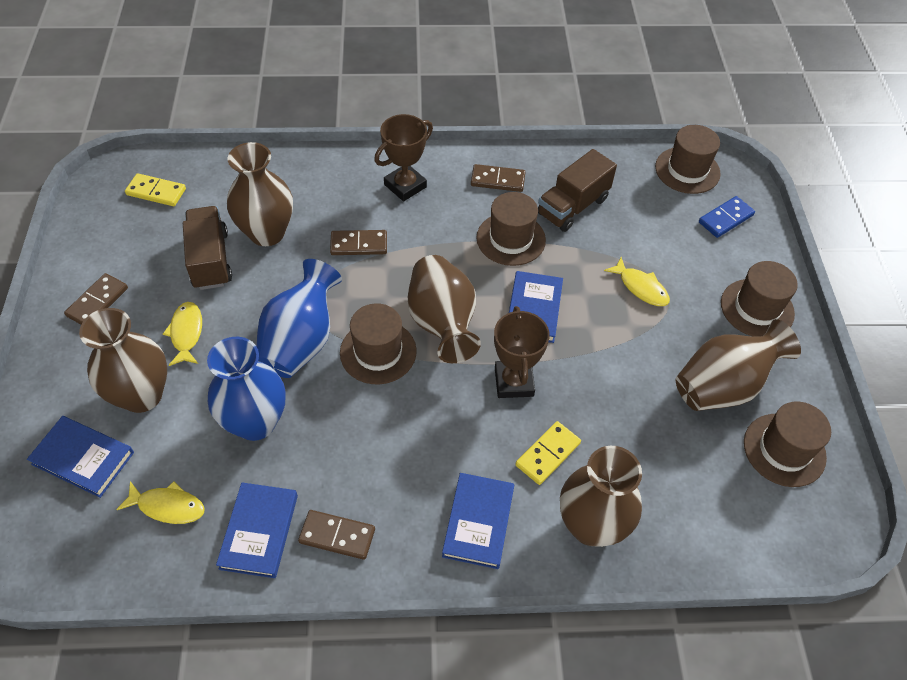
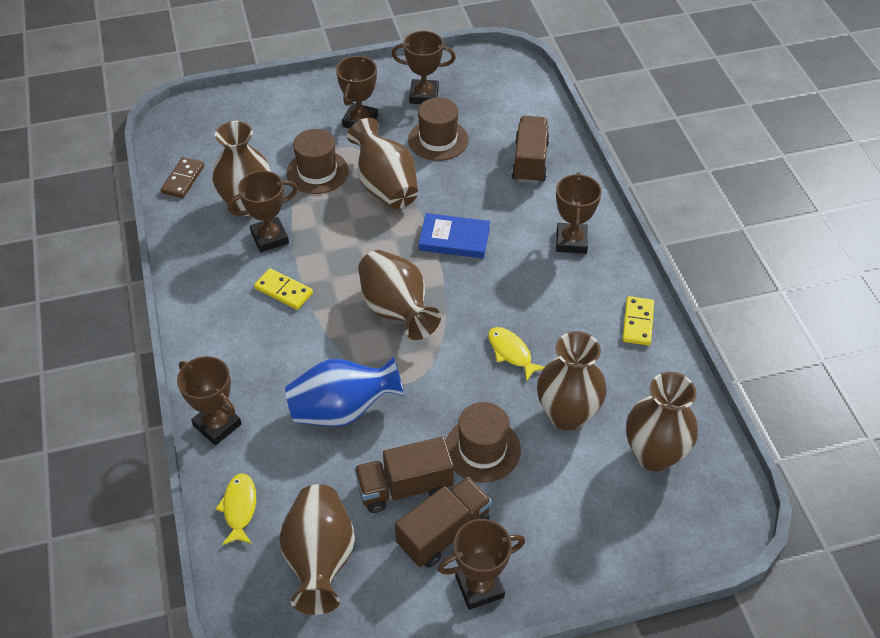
blue book: [27,416,134,498] [216,482,298,578] [442,473,514,569] [509,271,563,343] = 4 -> [418,213,490,258] = 1
blue domino: [699,196,755,238] = 1 -> none = 0
blue vase: [207,337,285,441] [256,259,342,378] = 2 -> [285,356,405,427] = 1
brown domino: [64,273,128,325] [298,510,375,560] [330,230,387,255] [471,164,525,192] = 4 -> [161,157,204,198] = 1
brown hat: [340,303,417,384] [476,192,546,266] [655,125,721,194] [721,261,798,337] [744,402,831,487] = 5 -> [286,129,349,194] [408,97,468,161] [446,402,521,483] = 3
brown trophy: [374,114,433,201] [494,306,550,398] = 2 -> [177,356,242,445] [228,171,297,252] [336,56,378,129] [392,31,456,104] [438,519,525,610] [556,172,602,254] = 6
brown truck: [183,206,232,290] [538,149,617,232] = 2 -> [354,436,454,513] [395,477,492,568] [512,116,550,184] = 3
brown vase: [79,308,167,413] [227,142,293,246] [408,255,481,363] [560,446,642,547] [676,319,801,411] = 5 -> [212,121,271,216] [279,484,355,615] [347,118,418,209] [358,250,441,340] [537,331,606,431] [626,372,698,471] = 6
yellow fish: [116,481,205,524] [163,302,202,366] [604,257,670,306] = 3 -> [216,473,256,545] [488,327,544,381] = 2

